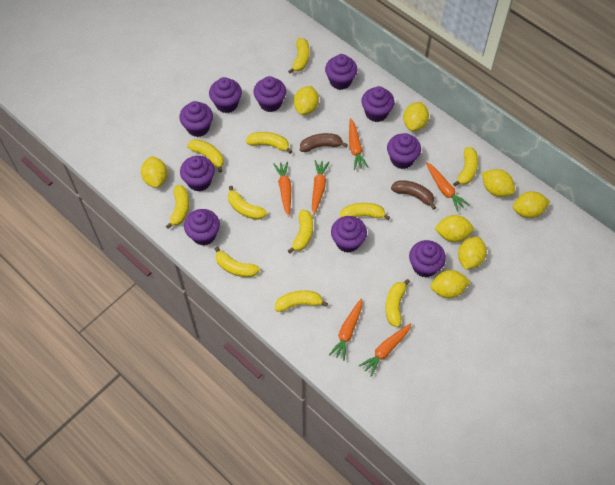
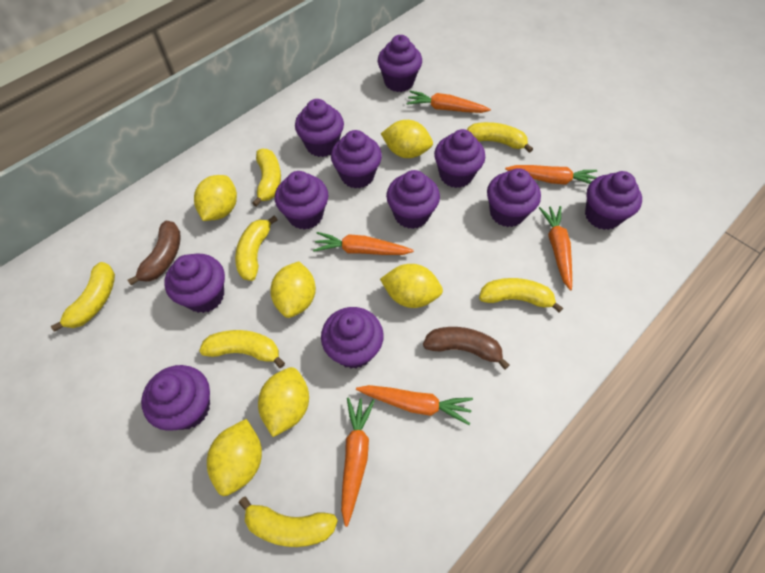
purple cupcake: [179,101,213,137] [180,156,215,191] [184,209,220,245] [209,77,242,113] [254,76,286,112] [325,54,357,90] [331,216,367,253] [361,86,394,122] [387,133,421,169] [409,240,446,278] = 10 -> [141,365,210,431] [164,254,225,313] [275,171,328,230] [295,99,344,157] [321,307,384,369] [331,130,382,189] [378,35,422,92] [386,170,440,229] [434,129,485,188] [487,168,541,227] [585,171,642,230] = 11
yellow banana: [166,185,189,229] [187,139,224,173] [214,246,260,277] [228,186,267,220] [246,132,292,154] [275,290,328,312] [288,38,310,74] [288,210,313,253] [340,203,390,220] [385,279,410,327] [453,147,478,186] = 11 -> [51,262,115,332] [199,330,285,368] [235,215,278,281] [238,496,338,547] [252,149,281,207] [467,122,533,153] [479,278,563,313] = 7
yellow lemon: [141,156,168,188] [294,86,319,115] [403,102,429,131] [431,270,470,298] [434,215,474,242] [458,237,487,270] [482,169,515,197] [513,191,550,218] = 8 -> [194,175,237,221] [207,419,262,496] [258,367,309,437] [270,261,316,318] [380,264,443,308] [381,120,433,158] = 6

